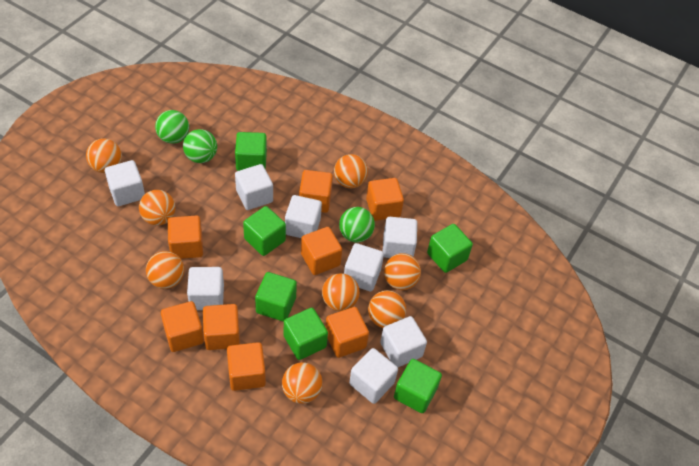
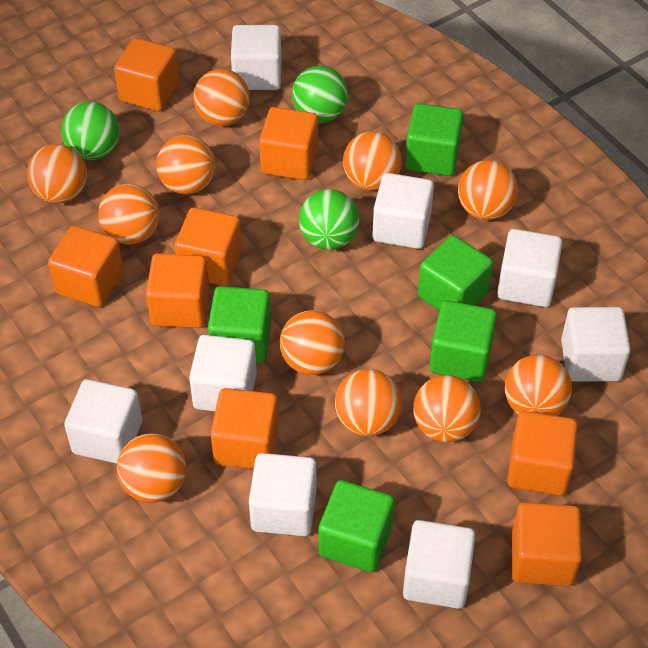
green cube: [235,132,267,171] [243,206,286,256] [255,272,297,322] [284,308,328,360] [394,359,442,413] [427,224,473,273] = 6 -> [208,286,271,363] [319,480,395,572] [405,103,463,176] [418,235,493,310] [429,300,497,382] = 5
orange ball: [86,139,122,173] [139,190,176,226] [146,251,184,289] [282,362,323,404] [322,273,360,311] [334,154,368,188] [368,290,406,328] [384,253,421,290] = 8 -> [27,144,87,204] [98,184,159,245] [116,433,186,503] [156,135,215,194] [193,69,250,126] [280,310,345,375] [335,369,402,436] [343,131,402,191] [413,375,480,442] [458,160,518,220] [505,355,572,416] = 11

